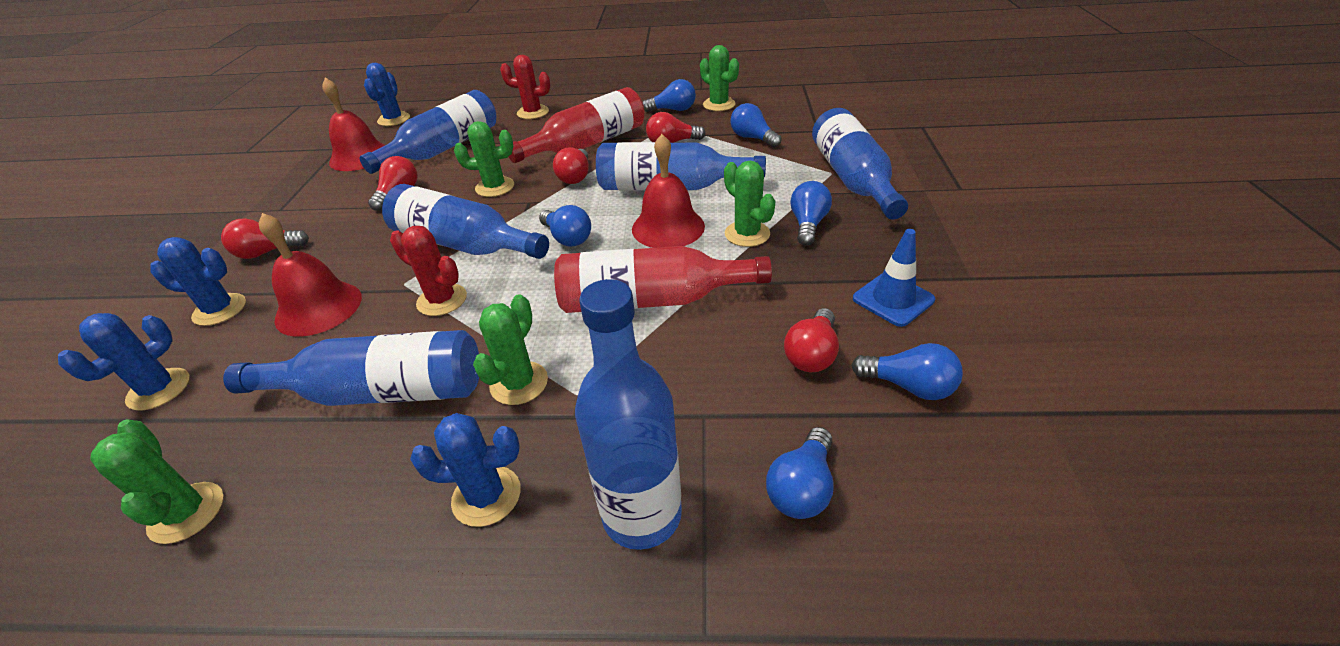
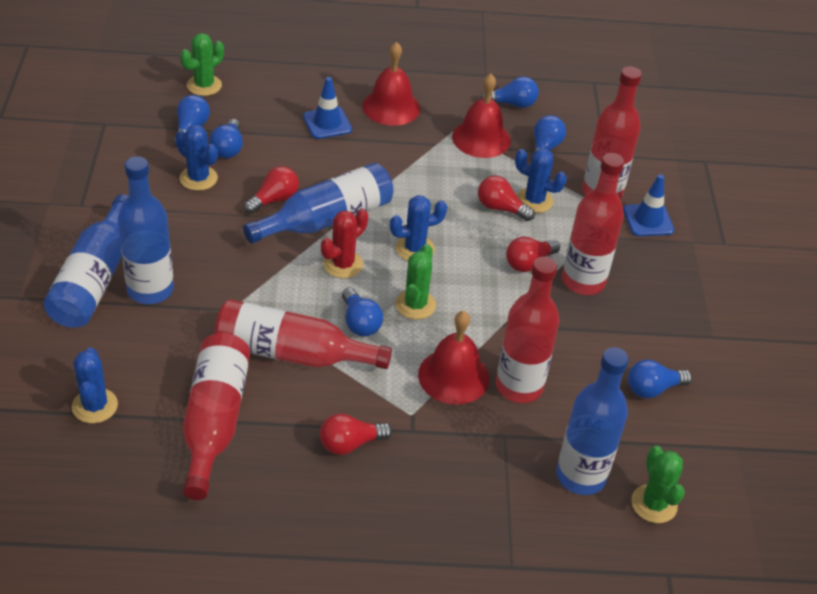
blue bottle: [223,330,479,406] [360,90,496,174] [382,184,549,259] [575,279,682,550] [596,142,766,191] [812,108,908,220] = 6 -> [43,194,129,328] [118,156,174,304] [243,163,394,244] [556,347,629,495] = 4
blue traffic cone: [853,229,935,327] = 1 -> [303,77,352,139] [623,174,674,236] = 2
green cactus: [90,419,224,544] [454,121,514,197] [473,294,548,405] [700,45,739,111] [724,161,775,247] = 5 -> [180,33,224,96] [395,244,436,320] [631,446,685,523] = 3
red bottle: [509,87,645,163] [554,246,772,313] = 2 -> [183,333,250,500] [215,299,392,369] [496,257,559,403] [562,153,624,295] [582,66,642,200] = 5
red cactus: [390,226,467,316] [500,55,550,119] = 2 -> [321,209,368,278] = 1
red light bulb: [221,219,309,259] [368,156,418,211] [553,147,589,184] [646,112,706,143] [784,308,839,372] = 5 -> [244,166,299,214] [320,413,392,455] [478,176,535,221] [506,237,560,272] = 4

